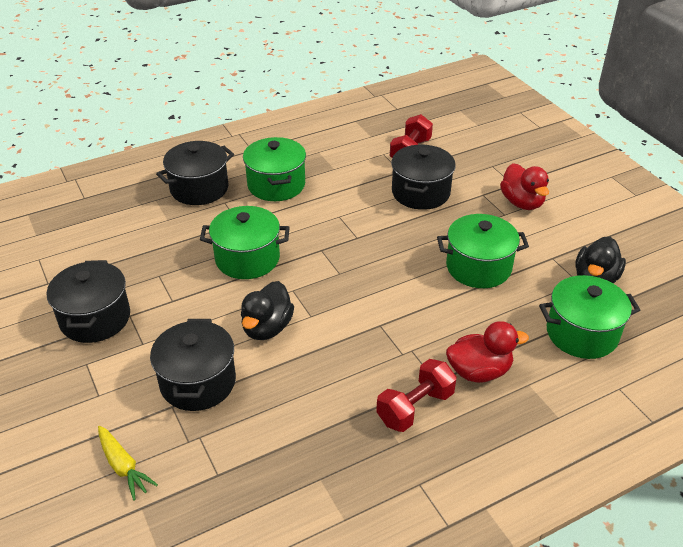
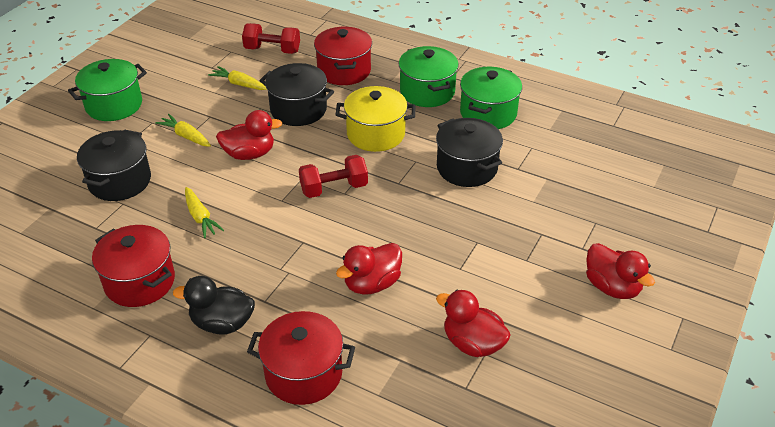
black duck: [241,281,294,340] [575,237,626,284] = 2 -> [173,276,255,335] = 1
black pot: [47,260,130,343] [150,319,236,411] [156,141,234,205] [391,145,456,210] = 4 -> [77,129,151,201] [259,63,334,126] [436,118,503,187] = 3
green pot: [200,206,290,279] [243,137,306,201] [437,214,529,288] [539,275,640,359] = 4 -> [68,59,147,121] [399,46,459,107] [460,67,522,129] = 3
red duck: [446,321,529,383] [500,163,549,210] = 2 -> [216,110,282,160] [336,243,402,295] [436,290,511,357] [586,243,655,299] = 4
red pot: none = 0 -> [92,225,175,307] [247,311,355,405] [314,27,372,85] = 3
yellow carrot: [98,426,158,501] = 1 -> [155,114,211,147] [185,187,224,238] [208,66,267,90] = 3
yellow pot: none = 0 -> [335,86,415,152] = 1

